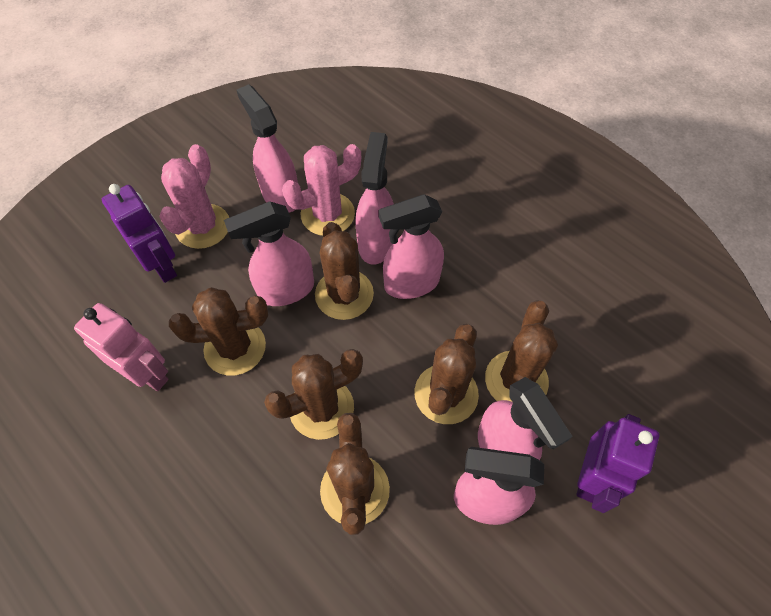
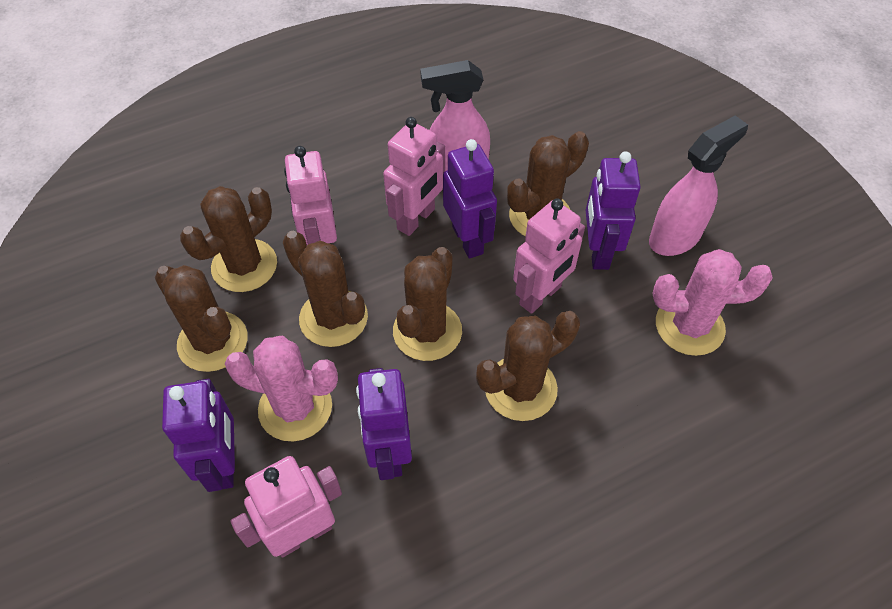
pink robot: [74,303,168,391] = 1 -> [230,456,342,557] [284,146,337,245] [383,117,445,236] [513,199,585,314] = 4
pink spray bottle: [224,202,314,306] [236,84,298,213] [355,132,394,265] [379,195,444,299] [454,447,545,525] [478,377,573,460] = 6 -> [420,60,490,171] [649,115,748,256] = 2
purple robot: [102,184,177,283] [576,414,659,513] = 2 -> [162,379,235,492] [356,368,412,480] [443,139,497,259] [586,151,641,270] = 4

